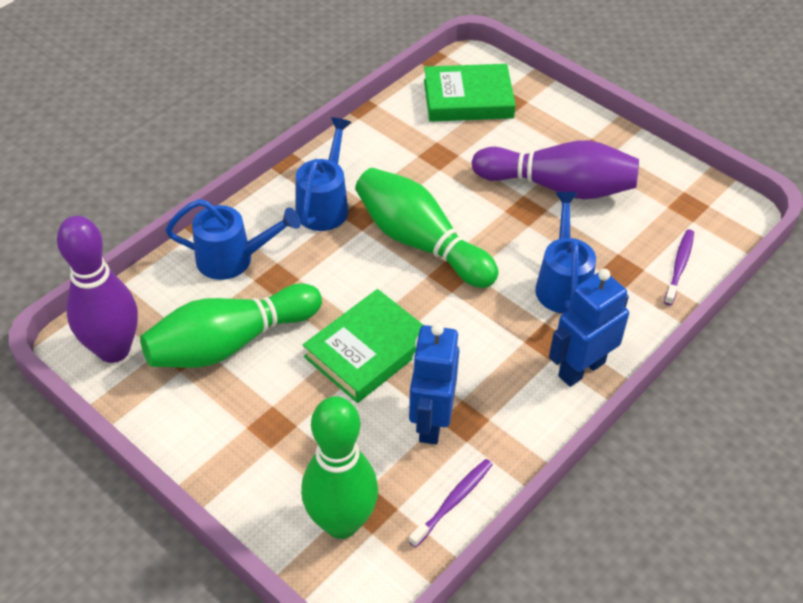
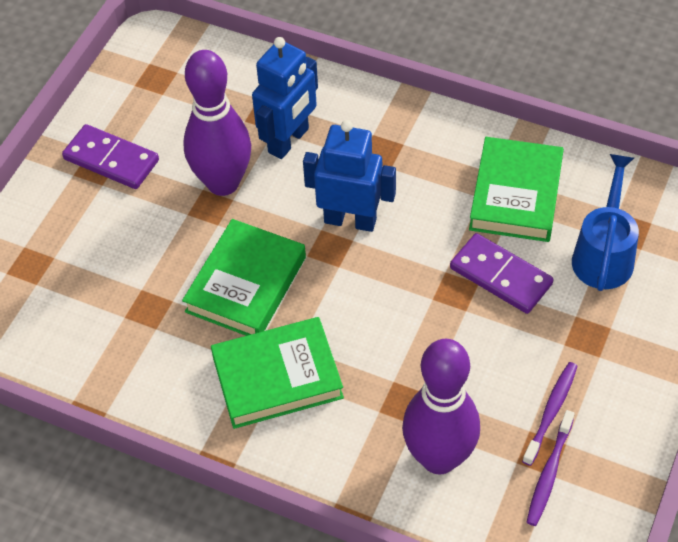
blue watering can: [165,199,301,280] [296,117,352,231] [535,192,596,314] = 3 -> [572,154,639,291] = 1
green book: [303,289,423,403] [424,64,516,122] = 2 -> [182,219,306,336] [211,317,344,429] [469,137,564,242] = 3
green bowling pin: [140,283,322,368] [301,396,378,539] [355,168,499,288] = 3 -> none = 0
purple domino: none = 0 -> [62,124,159,189] [450,233,554,314] = 2

